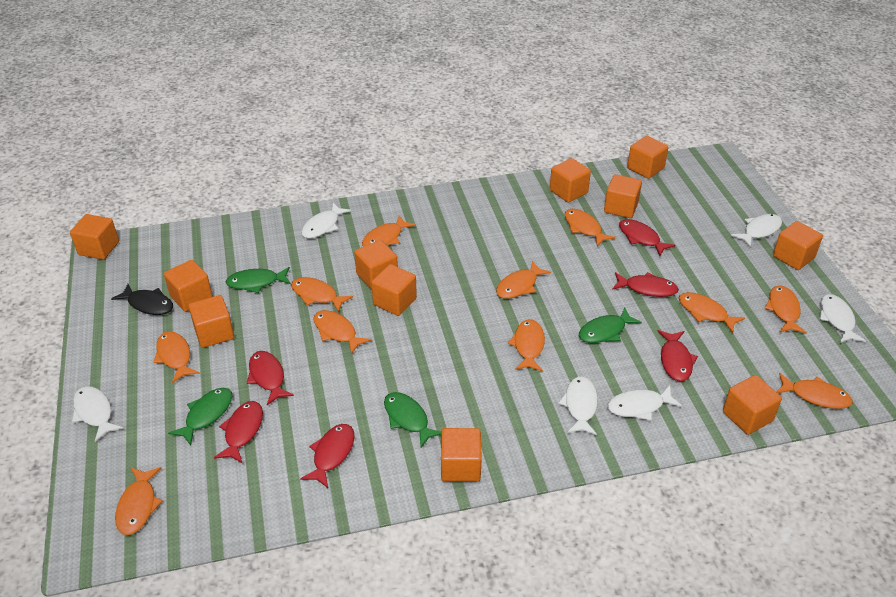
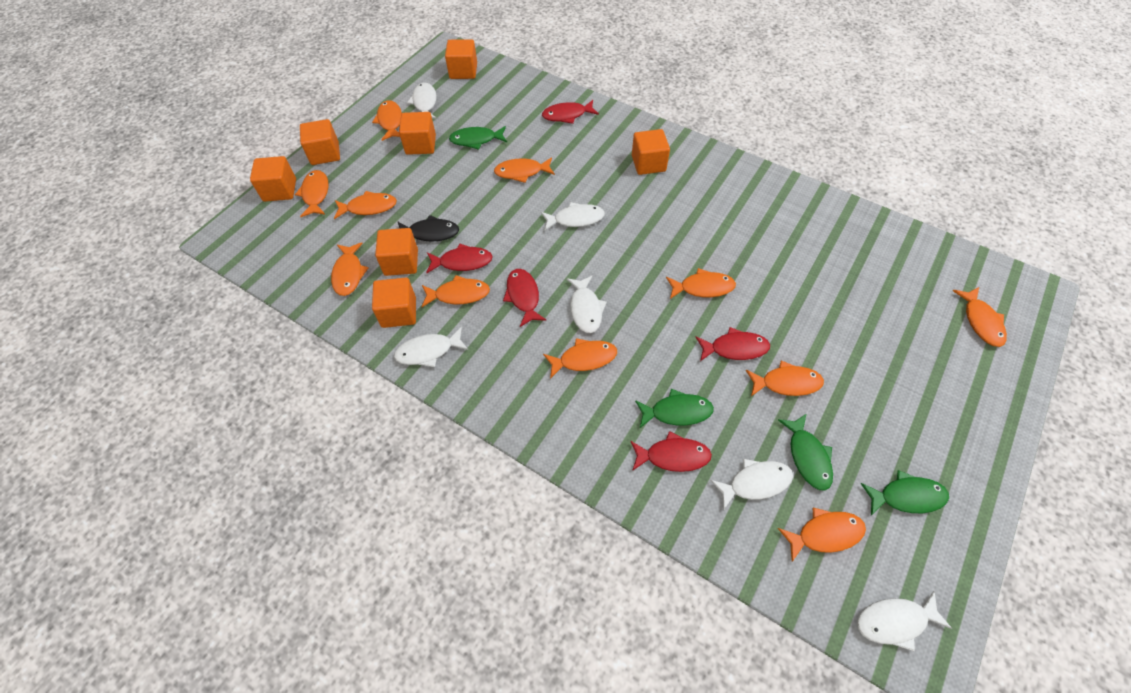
orange cube: [70,214,119,260] [164,260,213,312] [189,295,234,348] [354,240,398,290] [371,264,417,316] [441,428,482,482] [550,158,591,203] [604,174,642,218] [627,136,668,179] [723,375,782,435] [773,221,823,270] = 11 -> [250,156,296,202] [300,119,340,165] [372,278,416,328] [375,228,418,276] [399,112,436,155] [445,39,477,79] [632,129,670,175] = 7
red fish: [214,401,263,463] [247,351,294,405] [300,424,355,488] [612,272,679,297] [619,219,675,256] [658,330,698,381] = 6 -> [426,244,493,273] [503,269,547,327] [542,100,599,124] [630,431,712,472] [696,327,770,361] = 5

